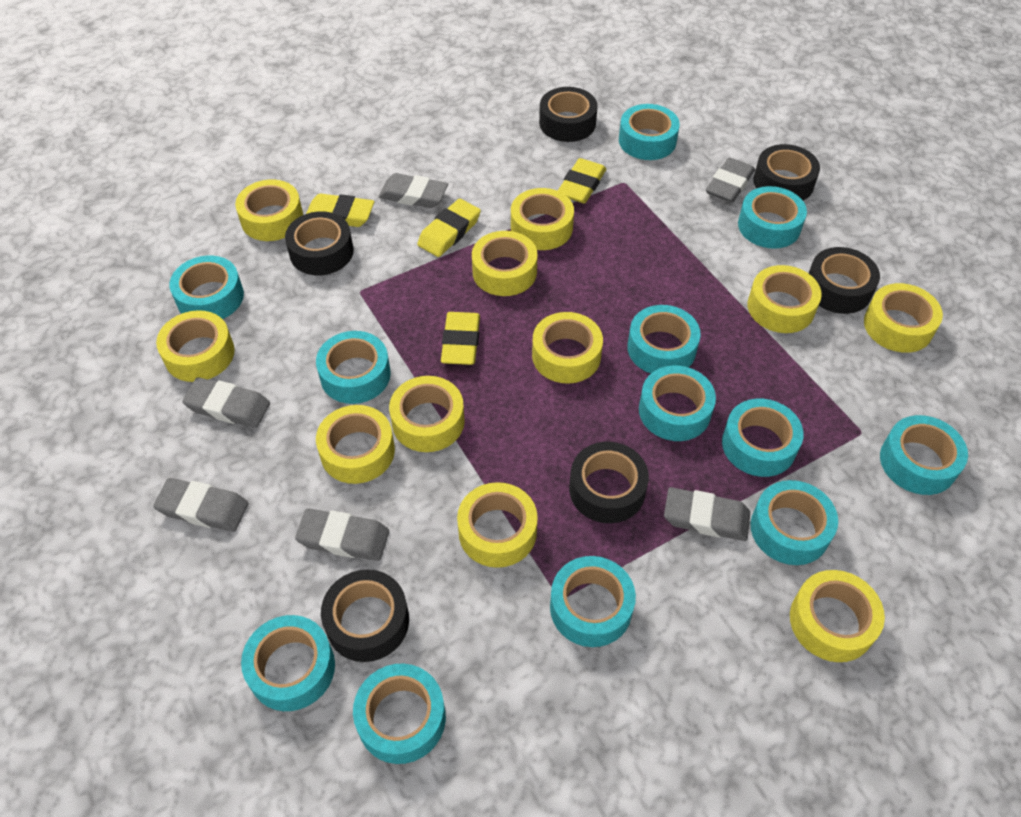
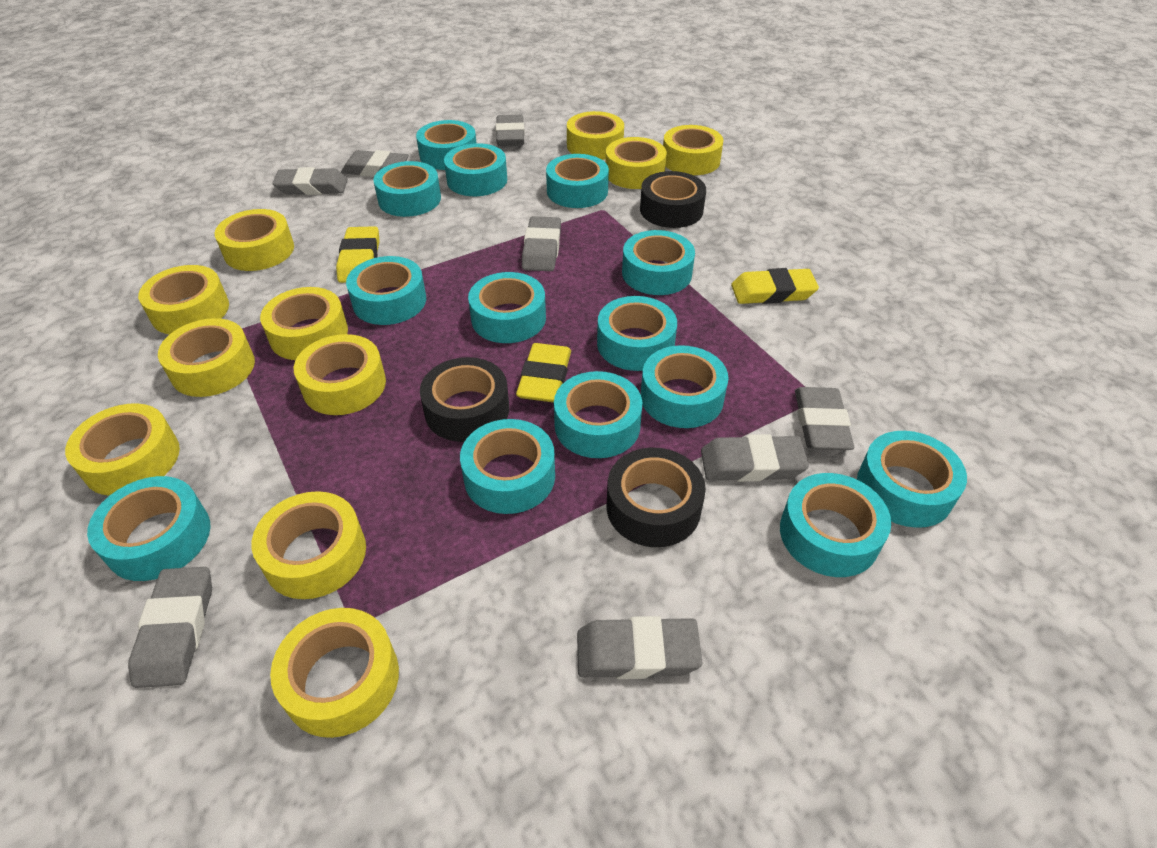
black tape: [285,211,354,275] [321,570,409,662] [539,87,598,142] [569,442,649,523] [753,144,820,200] [809,247,880,314] = 6 -> [420,357,509,442] [607,448,706,547] [640,171,706,228] = 3
grey eraser: [153,478,248,532] [182,377,270,428] [295,508,389,561] [379,173,448,208] [664,487,750,541] [706,157,755,203] = 6 -> [128,567,212,688] [272,167,348,195] [341,150,409,177] [496,114,525,146] [522,216,561,271] [577,616,703,679] [701,434,809,482] [795,387,854,450] = 8
turquoise tape: [169,255,244,319] [241,615,335,711] [316,331,391,404] [353,663,446,764] [550,556,636,647] [619,104,680,160] [627,305,701,373] [639,366,716,441] [722,399,803,477] [738,186,807,249] [750,480,838,565] [880,415,968,495] = 12 -> [87,476,211,581] [346,256,426,325] [373,161,441,217] [416,120,476,170] [444,143,507,196] [460,419,555,514] [468,272,546,343] [546,154,609,208] [554,371,642,458] [597,296,677,371] [622,230,695,295] [641,345,729,428] [780,473,891,577] [857,431,967,528] = 14
yellow eraser: [306,194,374,227] [417,199,481,257] [441,312,480,365] [558,158,606,203] = 4 -> [336,226,380,283] [516,343,571,402] [731,268,819,304] = 3

